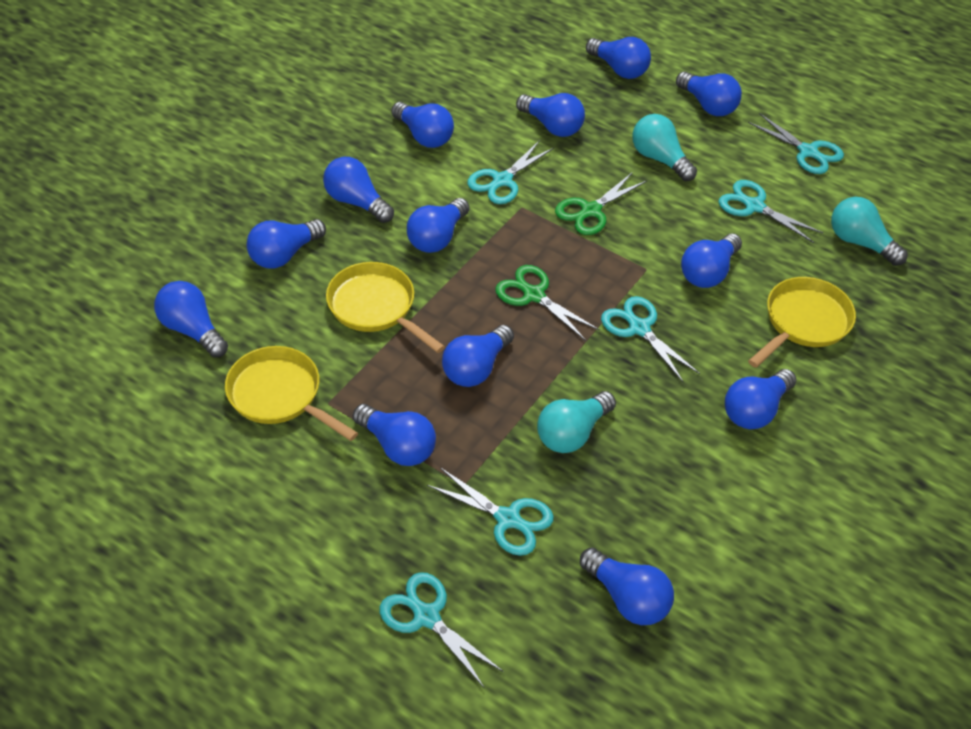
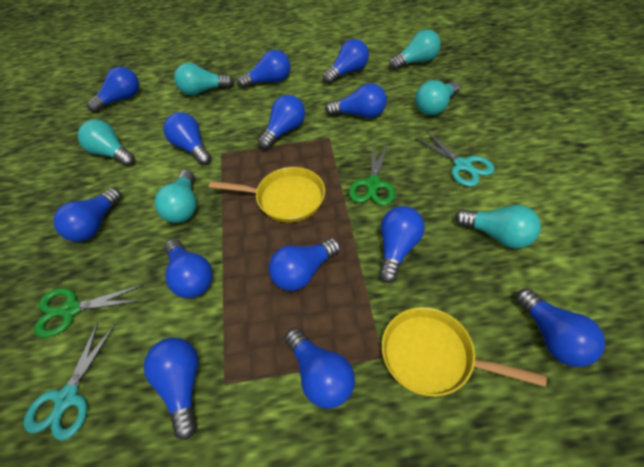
turquoise light bulb: [537,391,616,453] [632,114,697,181] [831,197,908,266] = 3 -> [78,120,135,166] [155,170,197,223] [174,63,234,95] [389,29,441,70] [415,80,460,115] [455,205,541,249] = 6
turquoise scissors: [380,572,503,689] [427,467,554,556] [467,140,554,204] [601,296,700,383] [718,180,823,243] [748,113,844,174] = 6 -> [24,322,115,441] [415,131,495,187] = 2
yellow pan: [225,346,358,441] [326,262,445,353] [748,277,856,368] = 3 -> [209,167,325,223] [382,307,547,396] = 2

